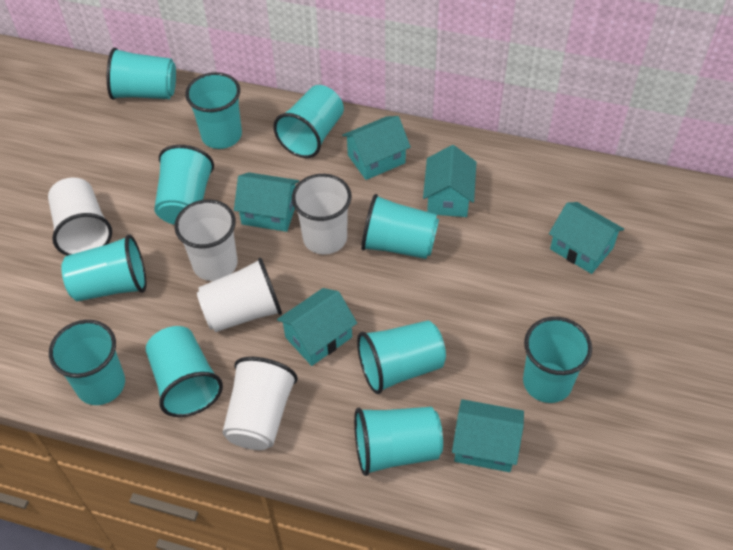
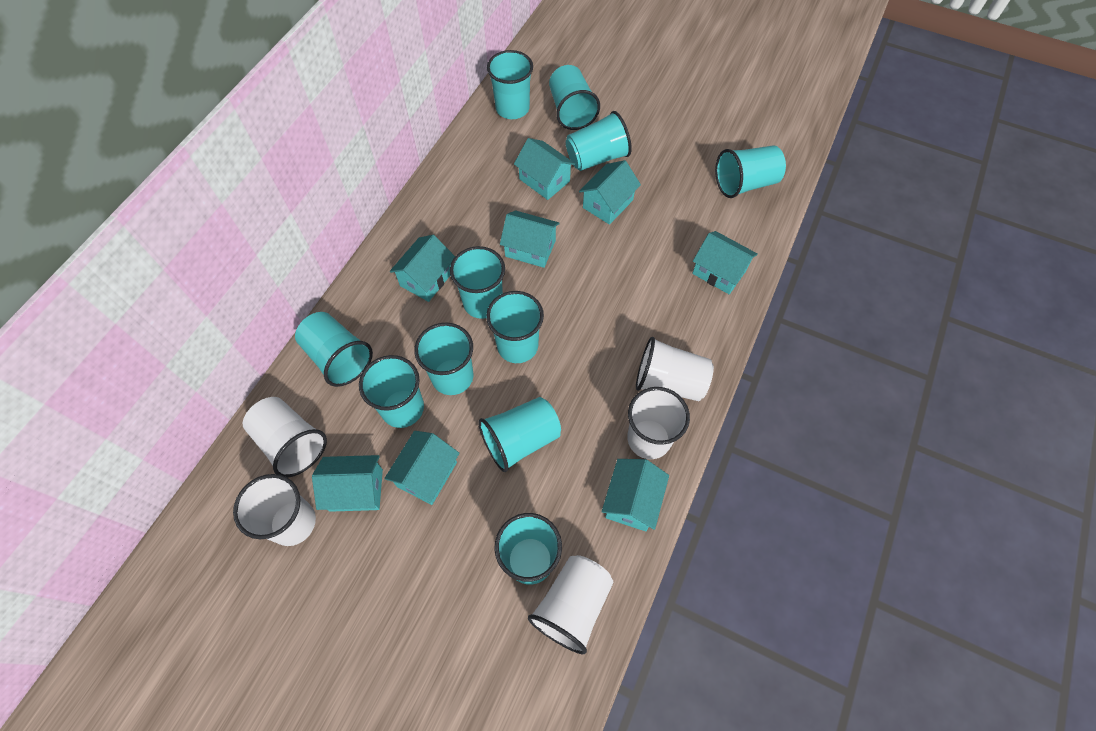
turquoise house: [234,172,299,232] [277,288,357,366] [342,116,411,180] [423,145,477,217] [452,399,524,472] [549,202,624,274] = 6 -> [312,455,383,512] [384,431,459,505] [390,235,455,302] [500,210,560,268] [514,138,575,200] [579,160,641,225] [601,459,669,531] [692,231,758,294] = 8

